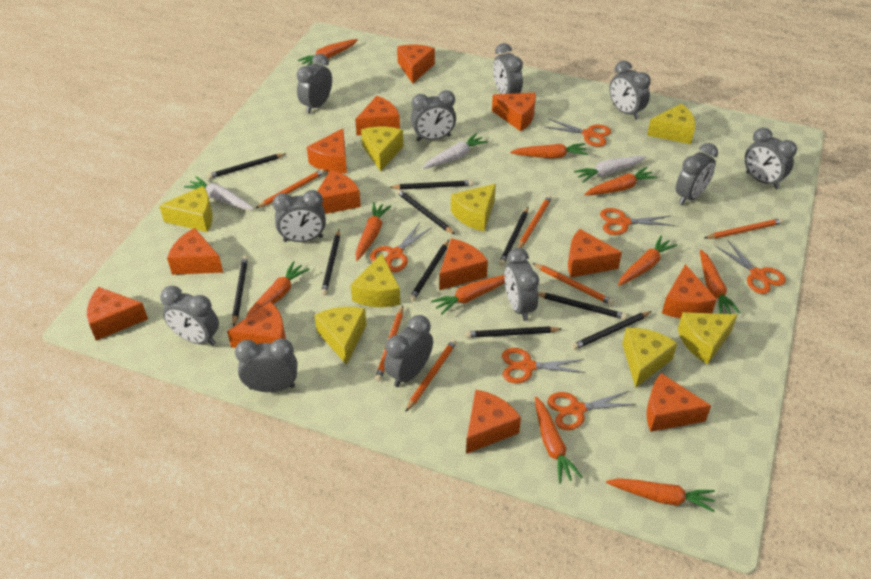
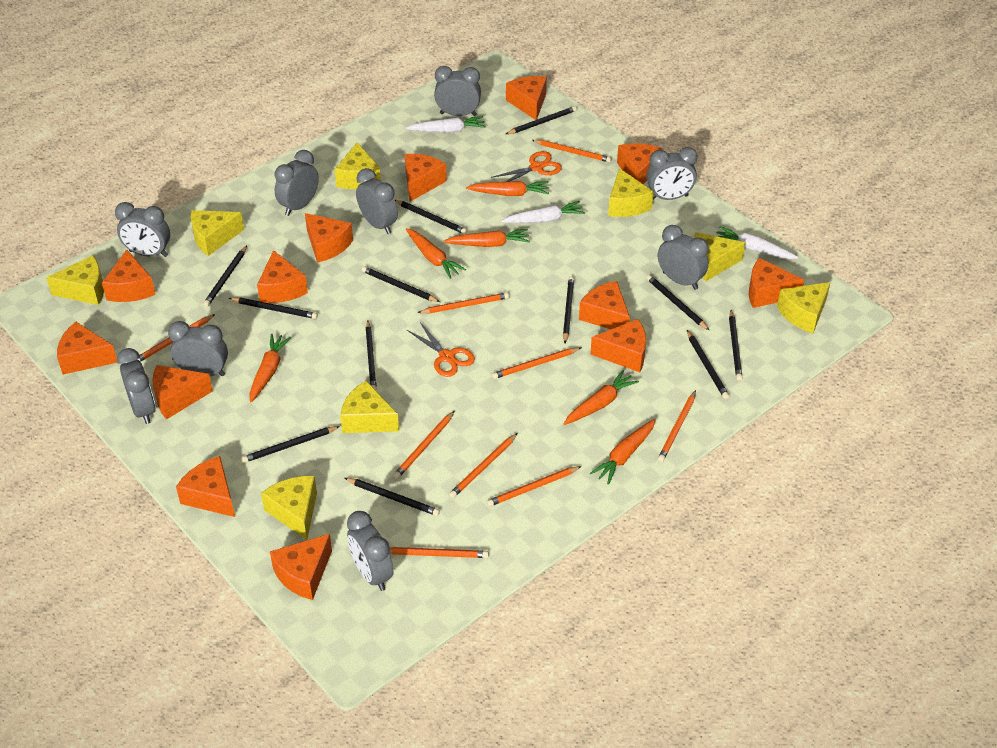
black pencil: [207,153,286,179] [232,256,248,327] [321,230,340,295] [389,180,473,189] [397,189,455,234] [409,240,449,301] [465,326,561,338] [499,207,528,266] [538,292,627,320] [572,311,652,350] = 10 -> [203,246,247,307] [229,298,318,319] [242,426,340,463] [345,478,440,516] [362,266,440,302] [366,321,377,390] [395,200,467,234] [506,106,577,134] [563,276,574,343] [647,275,709,330] [687,330,729,399] [729,310,743,381] = 12
grey clock: [160,286,219,346] [235,339,297,392] [273,190,326,242] [297,54,332,114] [384,315,433,387] [411,90,456,141] [493,43,523,94] [504,248,539,321] [609,61,651,120] [676,143,718,205] [745,127,797,189] = 11 -> [115,202,170,257] [117,348,156,424] [168,321,228,376] [275,150,319,216] [347,511,393,591] [356,168,398,234] [434,66,481,116] [646,147,697,200] [658,225,709,290] = 9
orange carrot: [246,261,309,318] [298,39,358,66] [355,202,391,261] [431,275,505,315] [510,143,588,158] [535,397,582,484] [584,167,657,195] [606,478,715,512] [618,236,677,286] [700,250,740,314] = 10 -> [249,334,292,402] [406,228,466,279] [443,229,530,247] [466,181,549,196] [564,370,639,425] [590,419,656,485] = 6
orange pencil: [256,169,325,208] [375,306,403,381] [405,339,457,412] [518,195,552,248] [533,263,614,305] [705,218,783,239] = 6 -> [137,314,215,362] [389,547,489,558] [393,411,455,479] [417,293,509,313] [449,433,518,498] [487,466,581,507] [492,347,581,379] [532,140,611,162] [658,390,696,462] = 9
orange scissors: [370,222,432,272] [502,348,586,383] [545,118,611,147] [547,391,636,430] [600,208,674,235] [716,239,786,294] = 6 -> [407,322,475,377] [491,151,562,182] = 2

